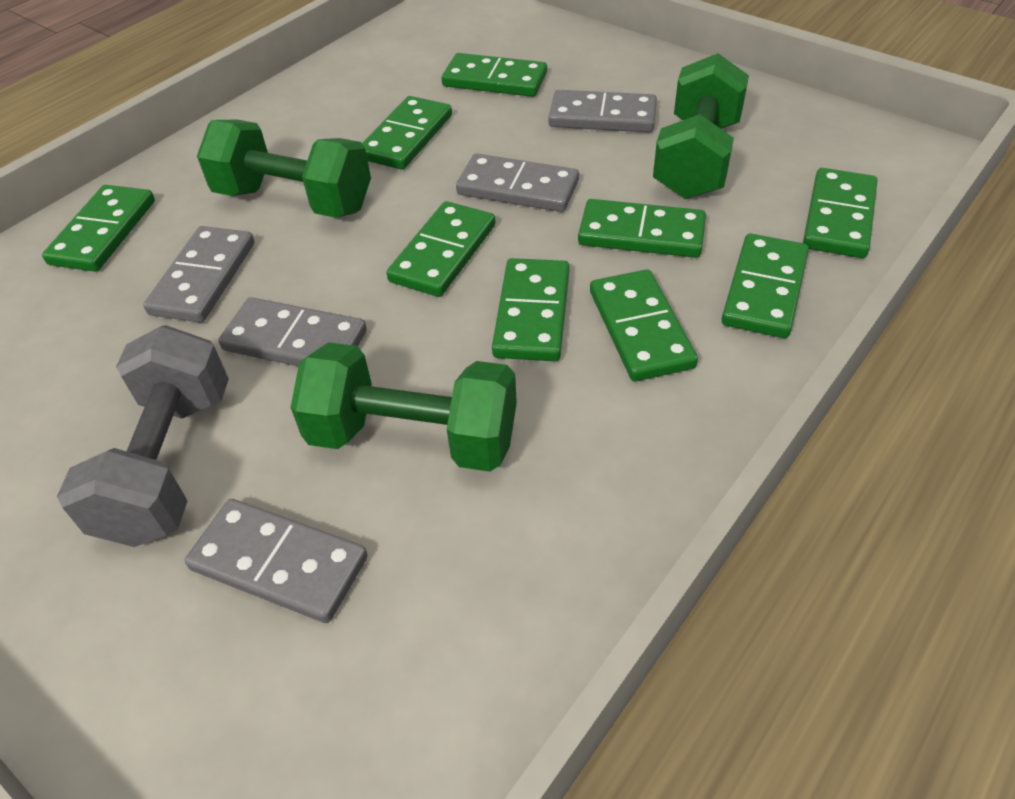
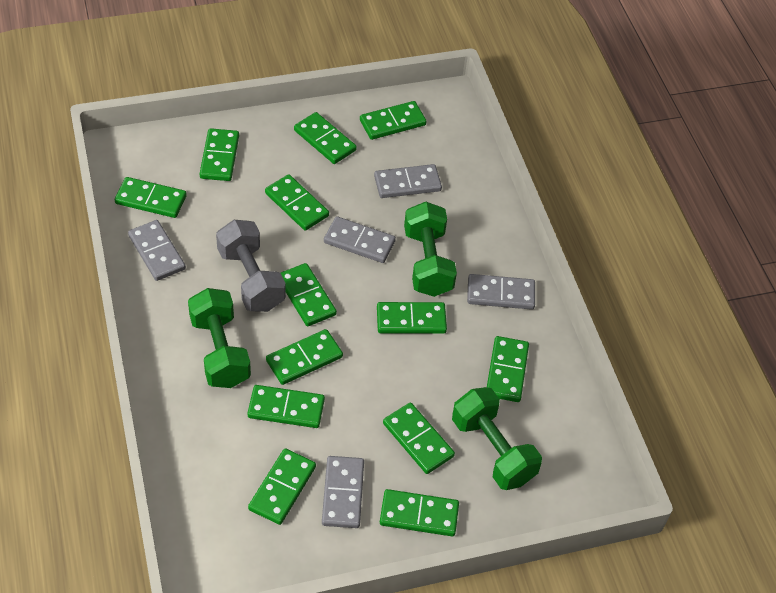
green domino: [42,185,155,272] [362,96,452,170] [386,201,495,297] [442,53,547,97] [492,258,570,361] [578,199,706,258] [590,269,698,381] [721,233,809,338] [803,168,877,258] = 9 -> [115,177,187,218] [200,128,239,181] [247,385,325,428] [248,448,316,525] [265,174,329,231] [266,329,343,385] [281,263,337,326] [294,112,357,164] [360,101,426,140] [377,302,447,334] [380,489,459,536] [383,403,455,474] [487,336,529,402] = 13

